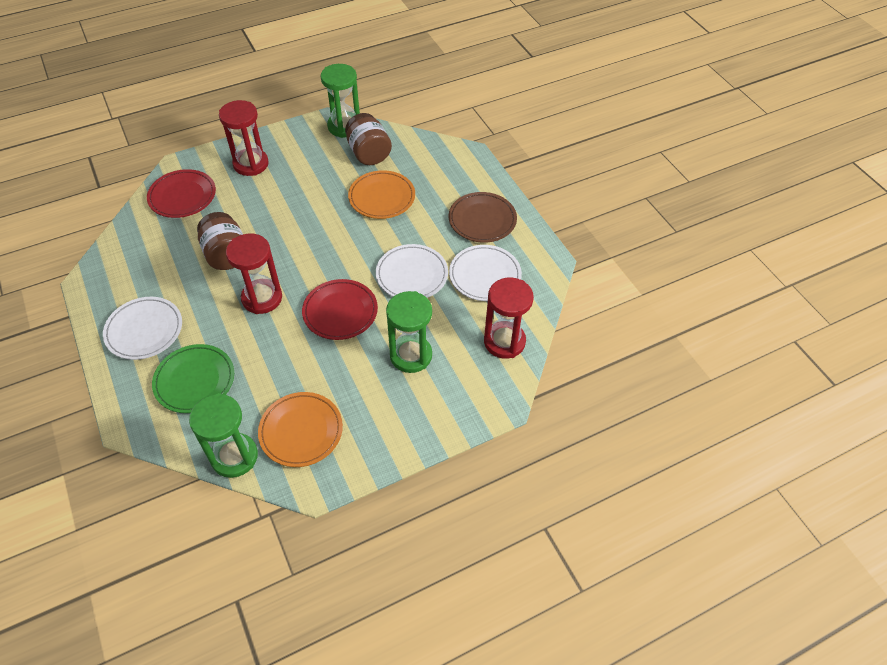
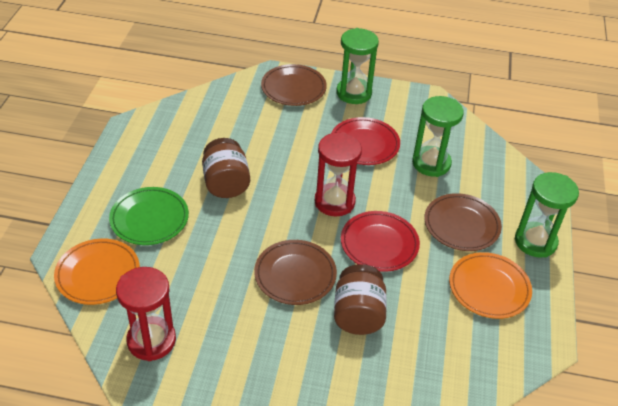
brown plate: [449,192,517,243] = 1 -> [254,240,337,305] [261,64,327,106] [424,193,502,251] = 3
red hourglass: [219,100,269,176] [226,234,282,314] [484,278,534,359] = 3 -> [116,267,176,361] [315,132,362,217] = 2
white plate: [103,297,182,360] [376,244,448,298] [449,245,522,301] = 3 -> none = 0

